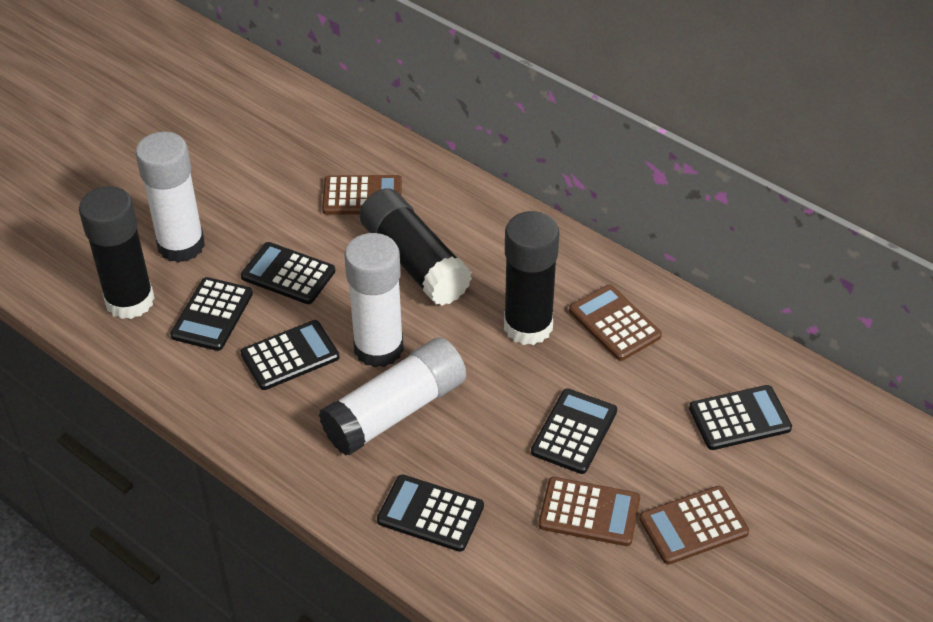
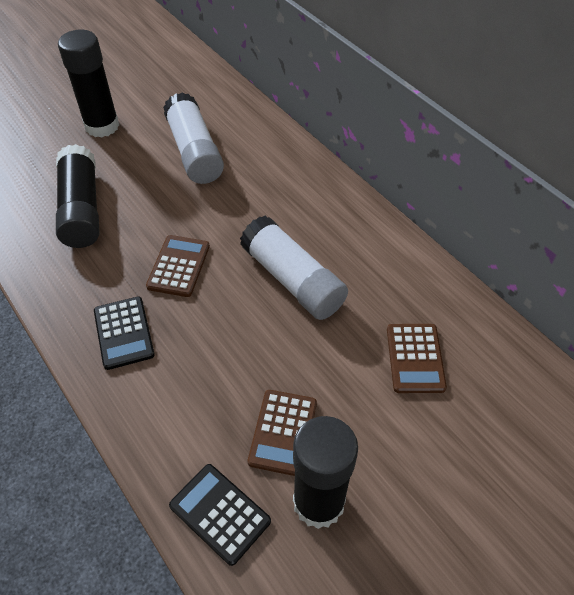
black calculator: [170,277,253,351] [240,320,339,390] [241,242,336,304] [377,474,484,552] [531,388,617,474] [689,385,792,450] = 6 -> [94,296,155,370] [169,464,271,566] = 2
brown calculator: [322,175,402,215] [539,477,640,546] [569,285,662,361] [639,486,749,565] = 4 -> [146,235,210,297] [248,390,317,476] [387,324,447,393] = 3
white glue stick: [136,131,205,263] [319,338,466,455] [344,233,404,368] = 3 -> [163,92,224,184] [240,216,348,320] = 2

